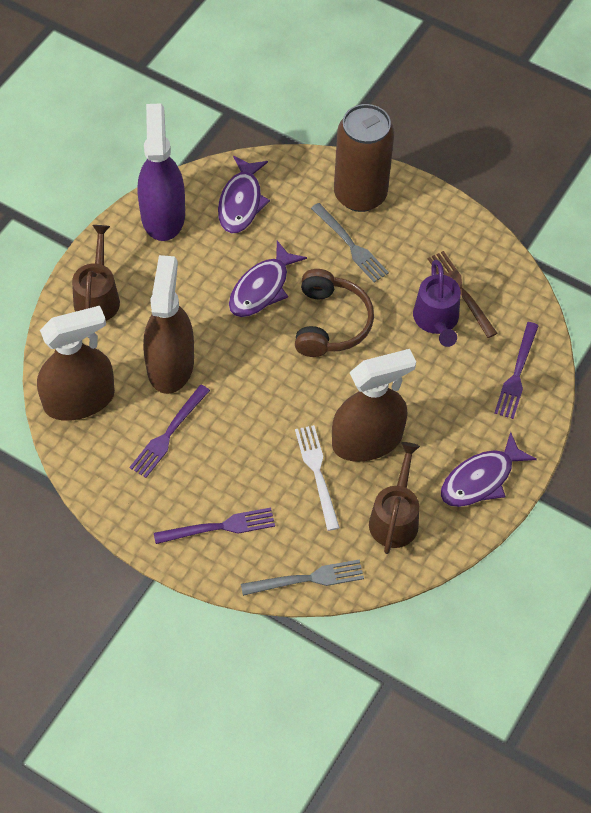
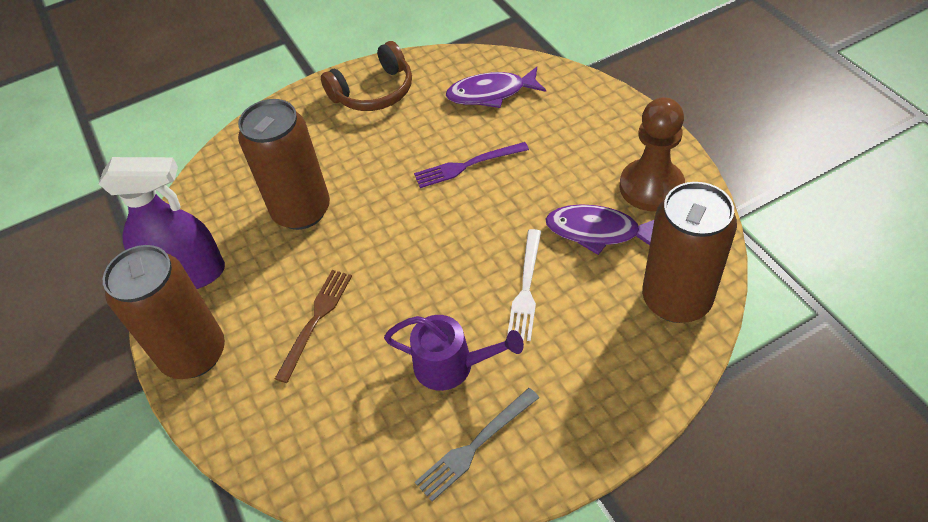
brown can: [334,104,394,212] = 1 -> [103,245,225,379] [238,99,330,230] [642,182,737,323] = 3
brown pawn: none = 0 -> [620,97,685,211] = 1
brown spray bottle: [37,306,115,421] [143,255,194,394] [332,349,416,462] = 3 -> none = 0
brown watering can: [72,225,120,321] [369,442,420,554] = 2 -> none = 0
grey fork: [241,559,364,596] [311,203,389,282] = 2 -> [415,388,539,502] = 1
purple fish: [218,156,270,233] [229,241,307,317] [441,432,537,507] = 3 -> [446,67,546,108] [545,204,654,255] = 2
purple fork: [129,385,210,478] [154,508,275,544] [495,322,539,419] = 3 -> [414,142,529,188] = 1

